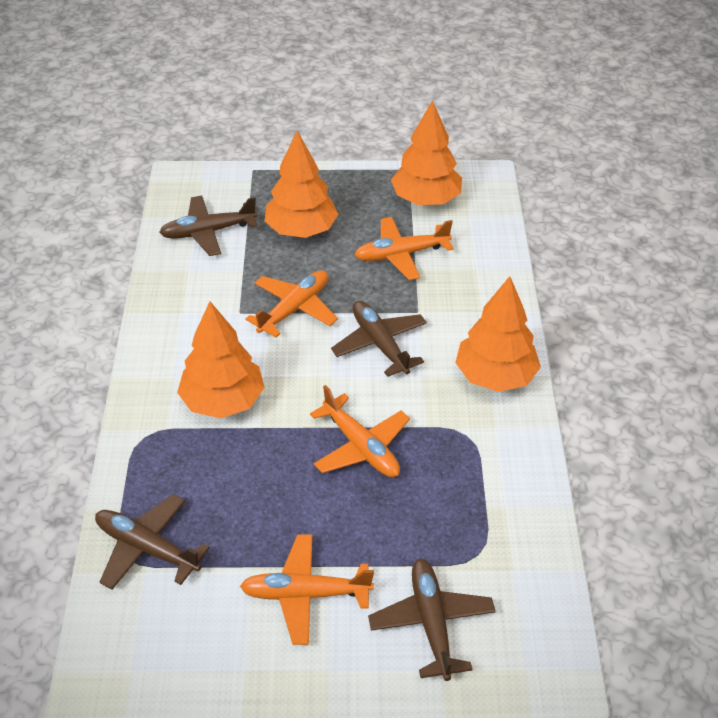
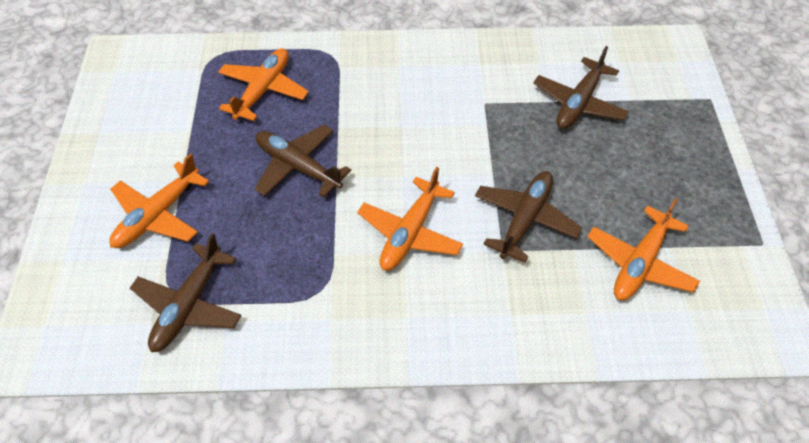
orange tree: [177,302,265,418] [264,131,338,238] [391,100,462,205] [455,276,541,392] = 4 -> none = 0

